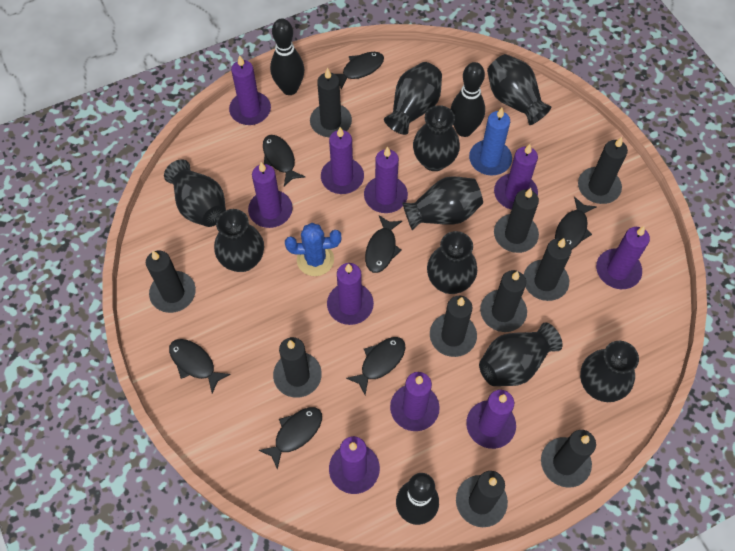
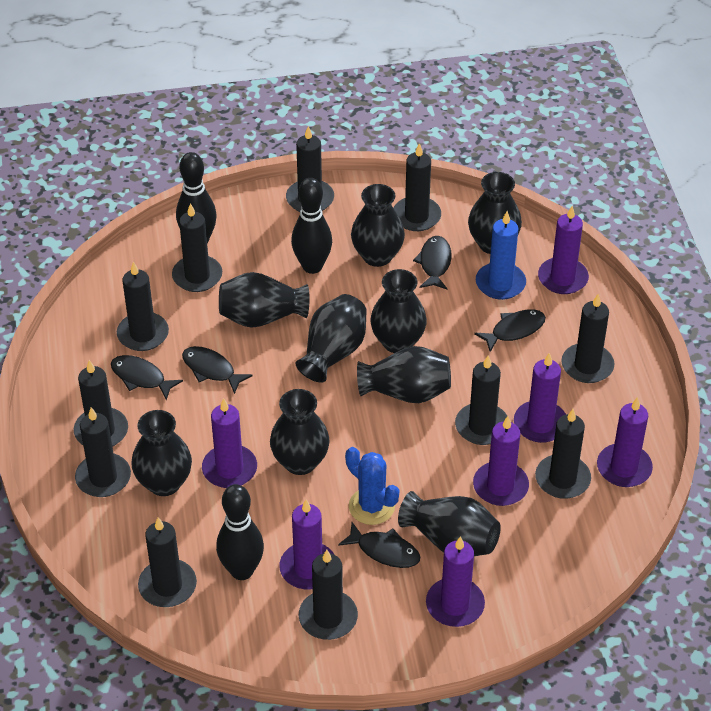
black candle: [146,251,196,313] [273,337,322,398] [310,68,352,137] [430,296,477,357] [456,471,508,527] [480,270,527,332] [494,188,539,253] [524,238,572,301] [541,430,596,488] [578,137,628,204] = 10 -> [74,360,128,447] [75,407,131,497] [117,262,169,351] [138,517,197,607] [172,203,222,292] [286,126,334,212] [299,550,358,640] [394,143,441,231] [455,355,507,445] [535,409,591,499] [561,294,614,383] = 11
black fish: [169,339,231,393] [258,407,322,470] [263,135,305,186] [335,52,384,89] [346,337,405,395] [365,215,402,273] [555,197,597,249] = 7 -> [111,355,183,400] [182,346,253,394] [338,522,420,568] [413,236,452,289] [474,309,546,352] = 5
purple candle: [229,55,271,125] [248,162,293,228] [321,127,364,194] [327,263,374,325] [329,436,380,494] [364,146,408,213] [390,372,440,431] [466,390,516,449] [494,144,538,210] [596,226,650,289] = 10 -> [202,398,257,488] [279,500,334,589] [426,536,485,627] [473,416,529,506] [514,353,566,443] [538,206,589,294] [597,397,653,487] = 7

